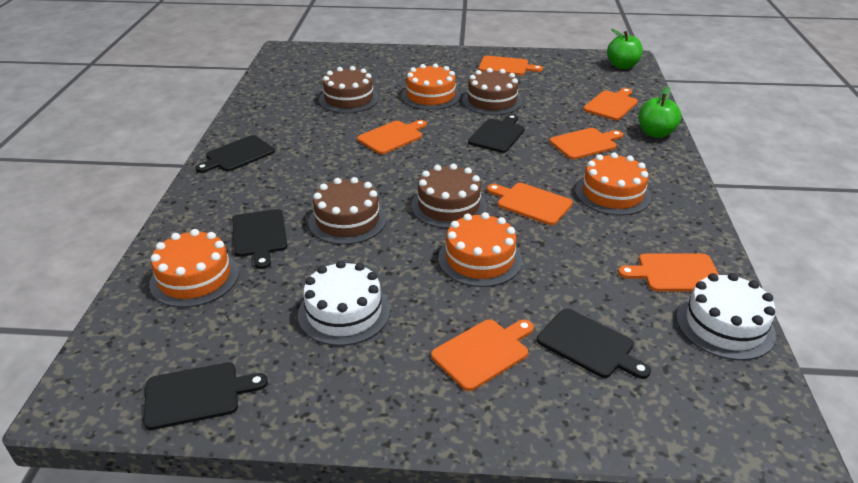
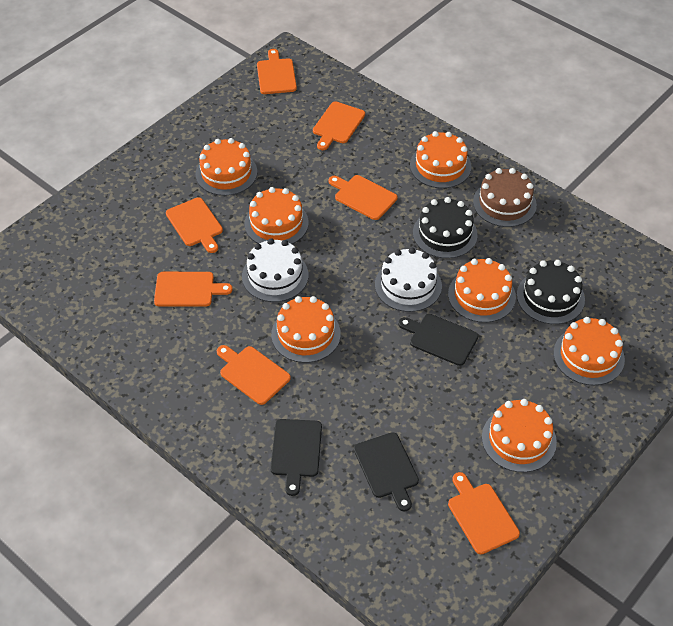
black cake: none = 0 -> [413,197,478,258] [517,260,585,324] = 2
black cutting board: [143,362,268,430] [195,135,275,173] [232,209,288,269] [468,114,525,153] [537,308,651,379] = 5 -> [270,419,322,496] [354,432,419,511] [398,314,478,366] = 3
brown cake: [308,177,387,245] [319,66,379,113] [411,164,487,228] [462,68,522,115] = 4 -> [473,168,537,227] = 1
green apple: [607,29,643,69] [638,86,681,138] = 2 -> none = 0
orange cake: [149,229,239,308] [401,63,460,110] [438,212,522,287] [575,152,651,215] = 4 -> [195,138,257,196] [245,187,309,244] [271,296,341,363] [410,131,472,188] [448,258,516,323] [482,399,557,472] [554,317,625,386] = 7

